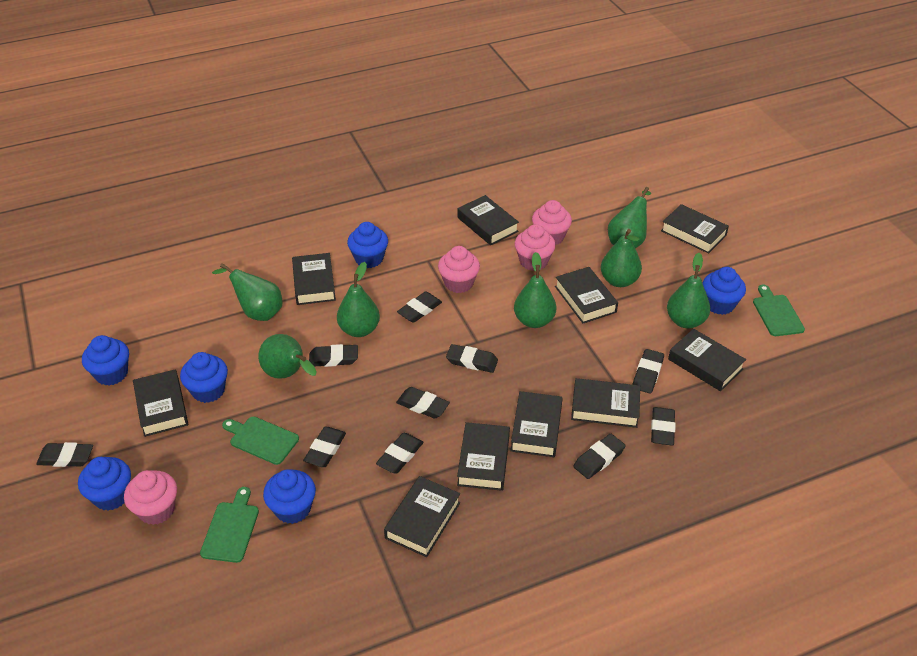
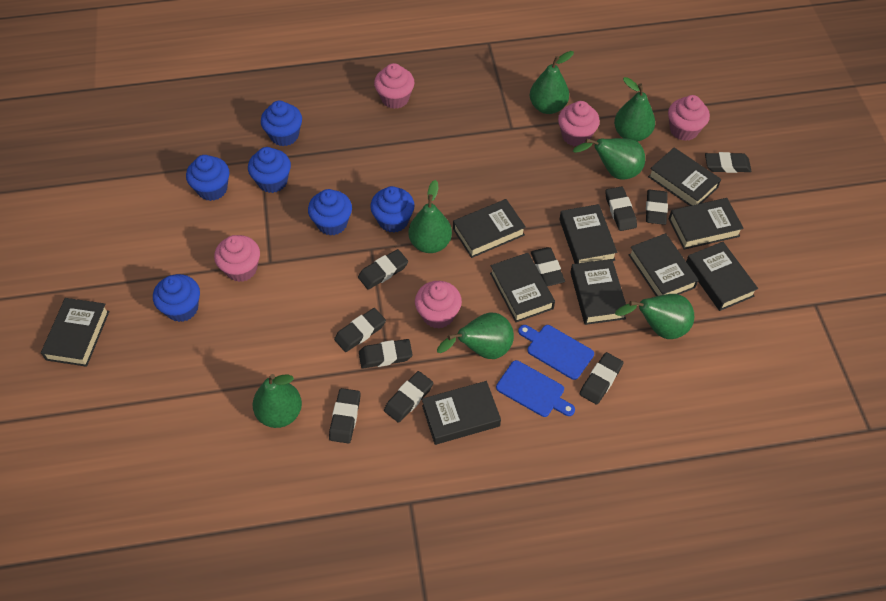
blue cutting board: none = 0 -> [496,360,575,417] [518,325,594,380] = 2
green cutting board: [200,487,259,563] [222,417,299,465] [753,285,805,336] = 3 -> none = 0
pink cupcake: [124,470,177,525] [438,246,480,293] [515,224,556,271] [532,200,572,245] = 4 -> [214,235,260,282] [374,63,415,109] [415,281,462,329] [558,101,600,146] [668,95,710,141] = 5

